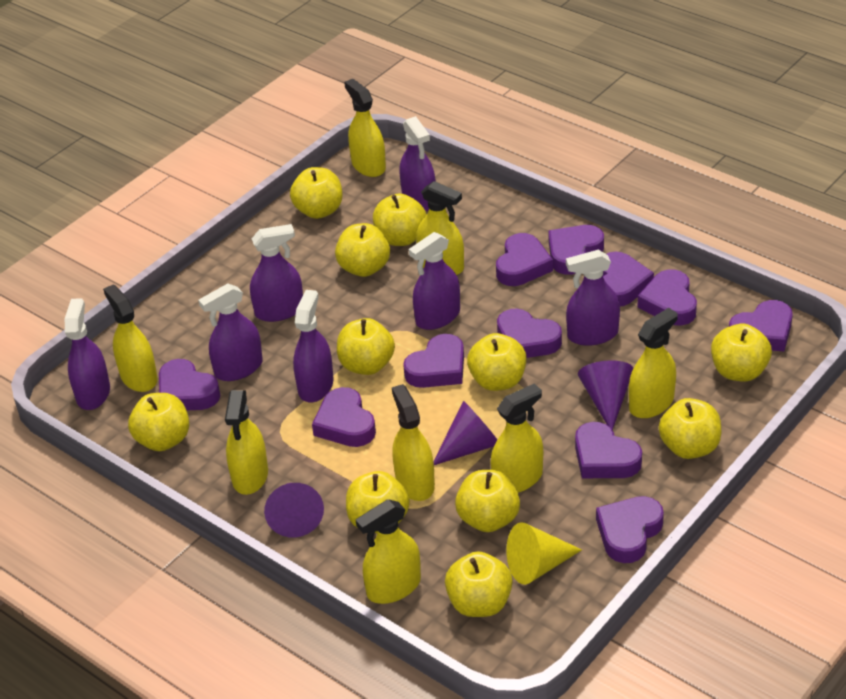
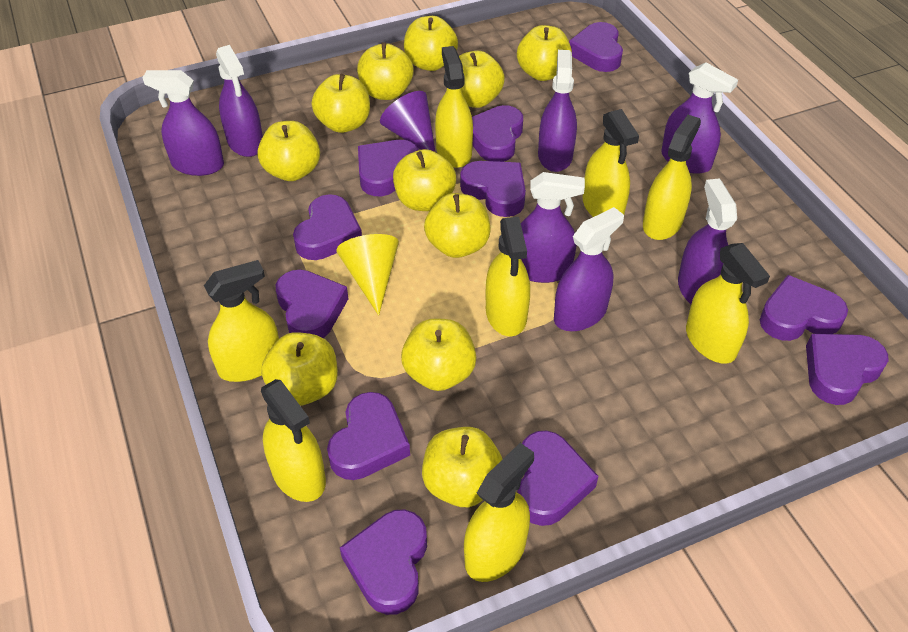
purple cone: [264,483,324,538] [433,401,497,465] [578,360,633,430] = 3 -> [380,91,435,152] = 1

